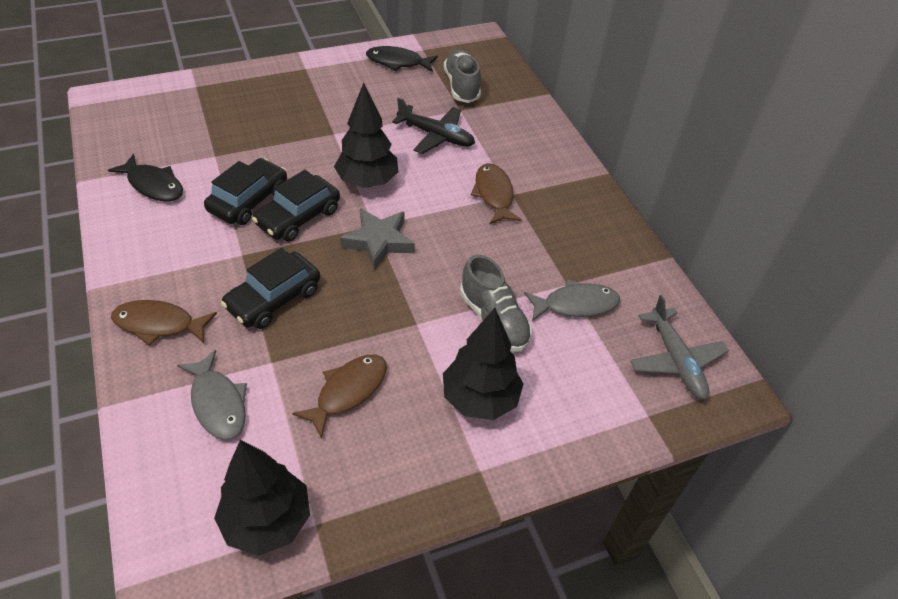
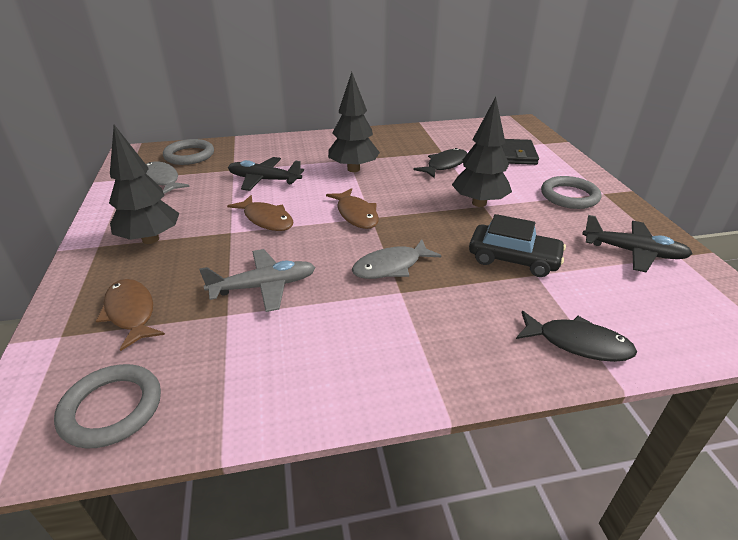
black car: [204,158,287,225] [221,248,320,329] [252,170,340,242] = 3 -> [469,214,566,277] = 1
black plane: [392,98,475,154] = 1 -> [228,157,304,191] [582,215,693,272] = 2
black wallet: none = 0 -> [501,139,539,165] = 1
grey ring: none = 0 -> [54,364,161,448] [163,139,214,165] [541,176,601,209] = 3
grey shoe: [444,49,481,103] [460,254,532,352] = 2 -> none = 0
grey star: [340,208,415,270] = 1 -> none = 0

